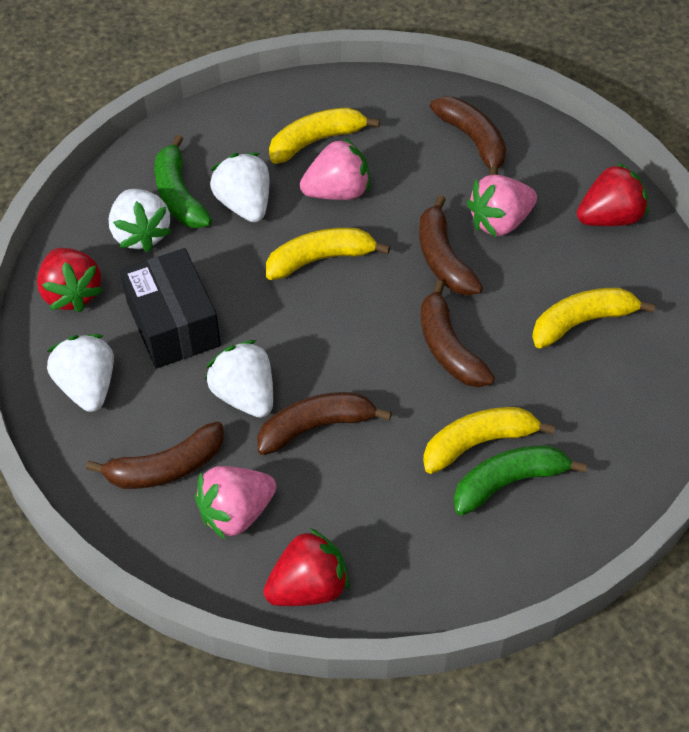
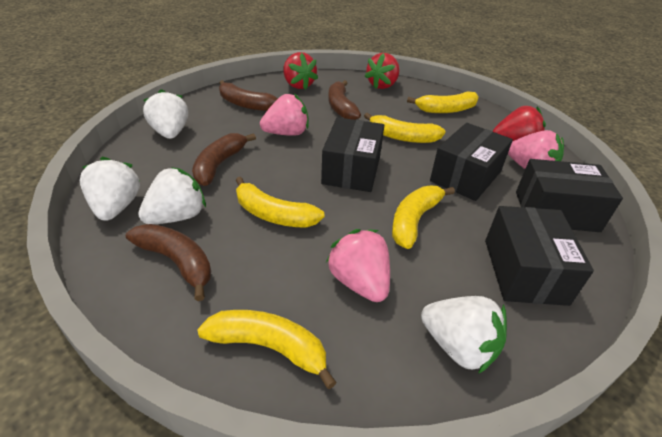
black box: [120,248,221,368] = 1 -> [321,117,384,192] [430,123,513,201] [485,206,594,306] [516,159,623,232] = 4
brown banana: [86,422,224,489] [257,392,392,455] [419,195,483,296] [421,280,495,387] [430,96,506,175] = 5 -> [126,224,211,301] [192,133,256,186] [219,80,278,111] [328,80,361,120] = 4
green banana: [155,135,212,228] [453,445,587,516] = 2 -> none = 0
yellow banana: [266,228,390,280] [269,107,380,164] [423,407,555,474] [532,288,655,349] = 4 -> [197,310,337,389] [236,177,325,228] [364,113,446,143] [392,186,455,249] [407,92,479,113] = 5

